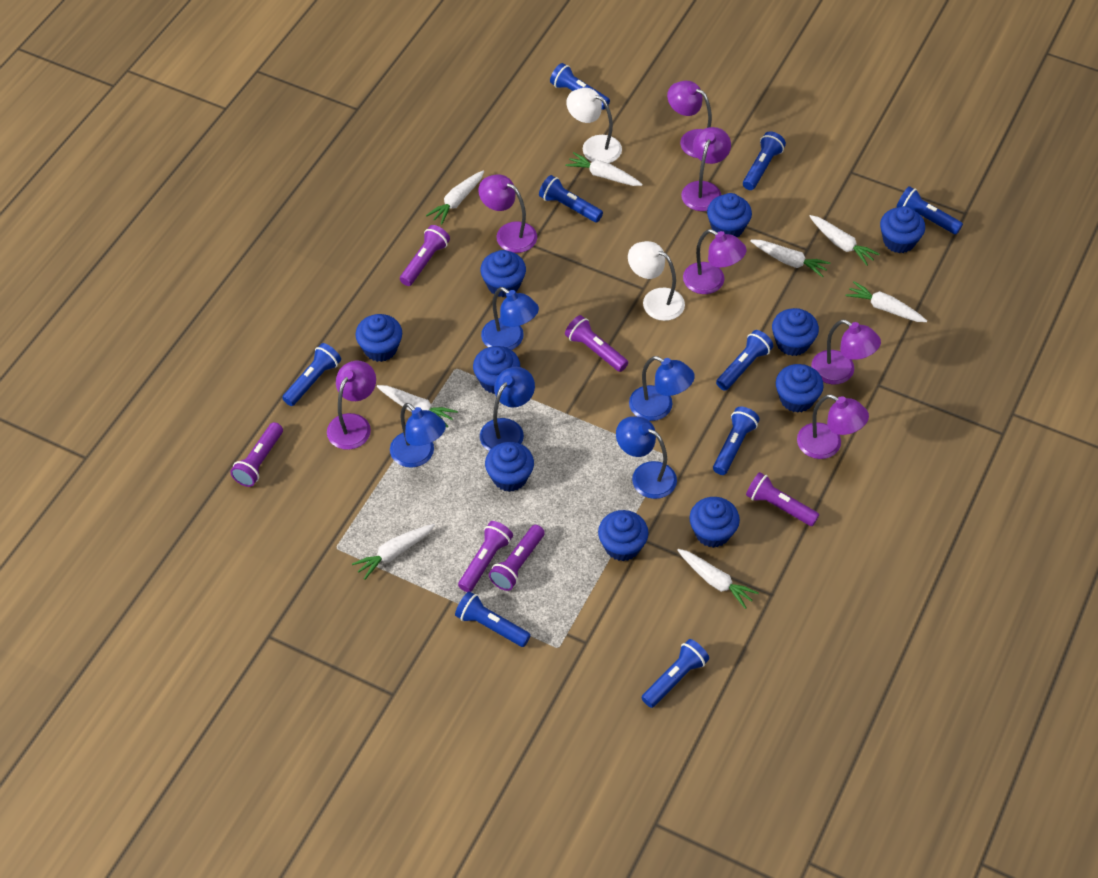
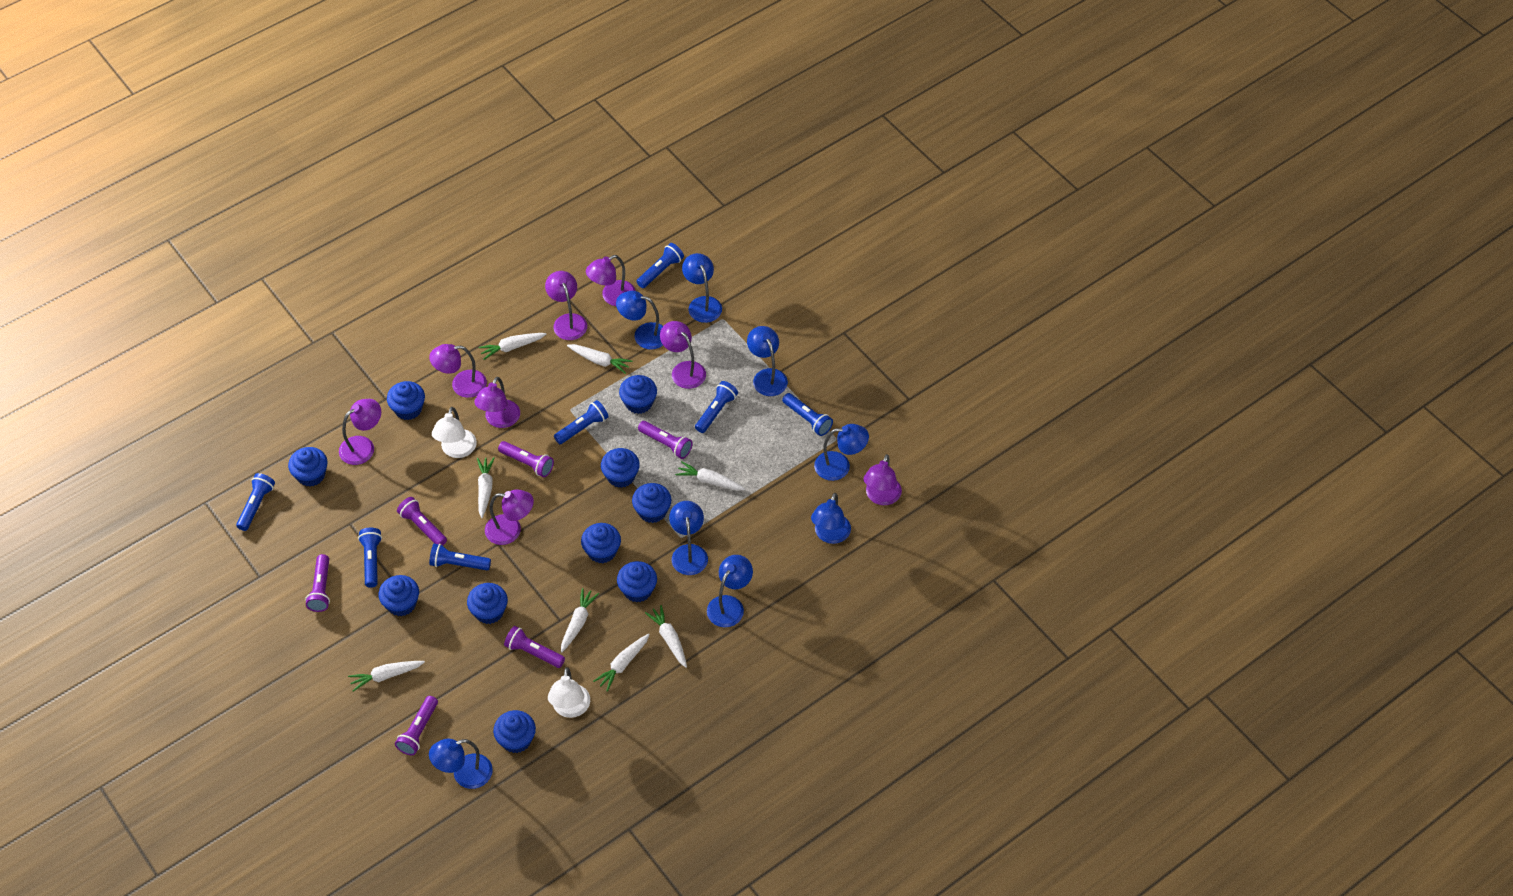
blue flashlight: [282,343,341,406] [455,591,531,647] [539,175,603,222] [550,63,610,110] [642,639,709,708] [713,407,760,475] [716,330,773,391] [743,131,786,190] [897,186,963,235] = 9 -> [236,473,275,531] [358,528,382,588] [429,544,491,570] [554,400,609,444] [636,243,684,288] [695,381,738,433] [782,393,833,436] = 7
blue lamp: [390,403,446,468] [480,367,535,451] [481,287,539,350] [616,416,677,499] [629,356,695,421] = 5 -> [429,739,493,789] [616,291,663,350] [669,501,708,575] [682,253,722,323] [707,555,753,627] [747,326,788,396] [811,493,851,544] [814,424,869,481] = 8
purple lamp: [327,361,376,450] [478,174,537,253] [667,81,712,158] [681,127,731,211] [683,229,747,294] [797,394,869,459] [811,320,881,384] = 7 -> [339,399,381,465] [429,344,487,398] [474,377,520,428] [485,489,534,545] [545,271,587,340] [586,255,636,306] [660,321,706,389] [863,454,902,505] = 8

